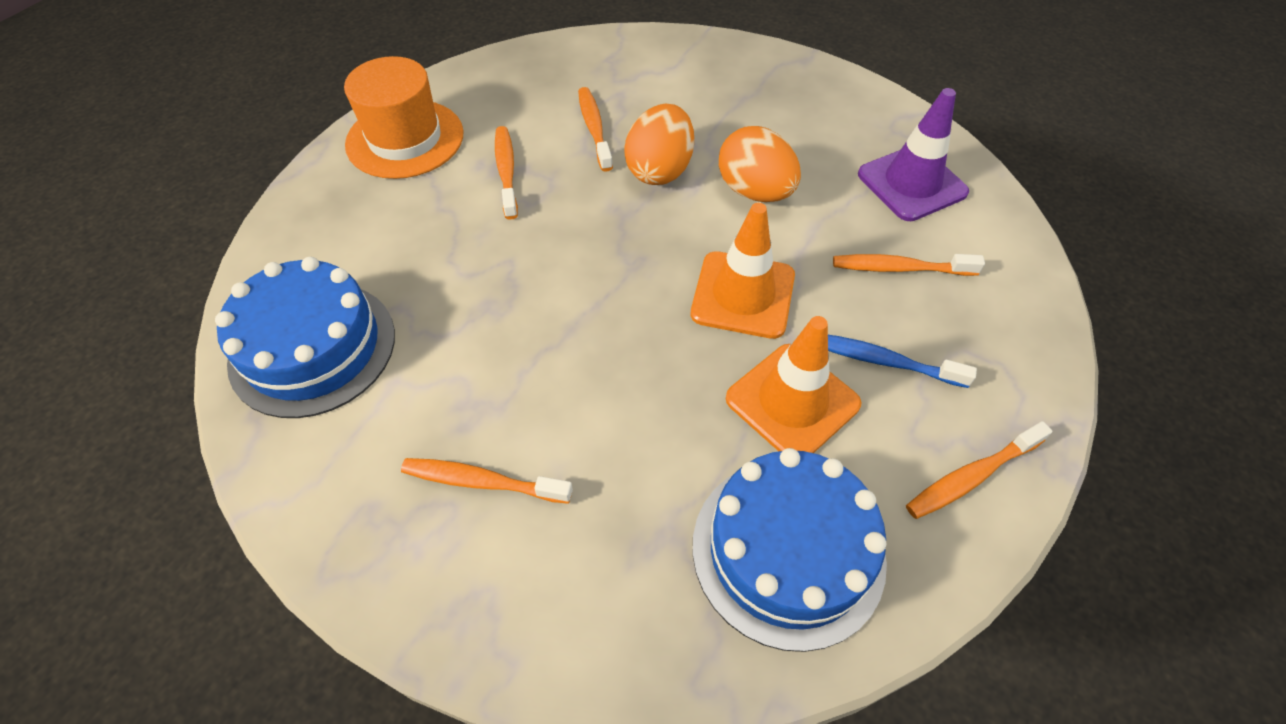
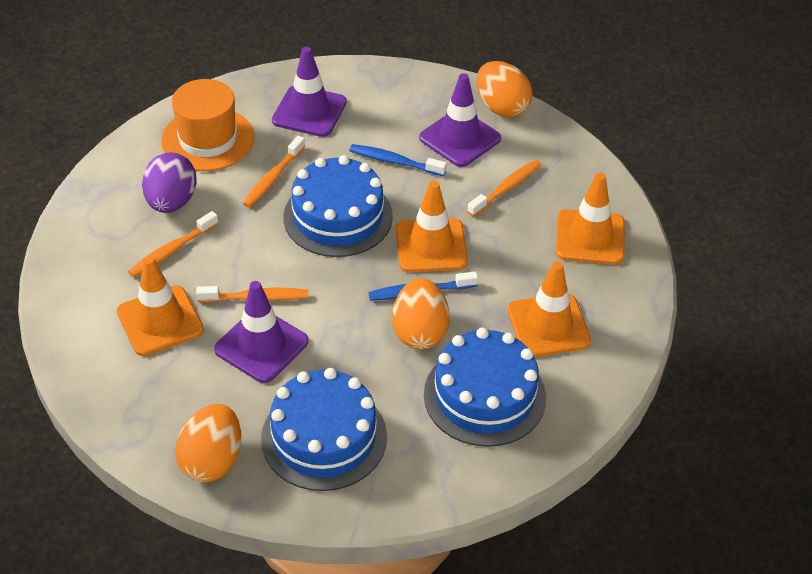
blue cake: [215,257,395,418] [693,448,887,652] = 2 -> [261,368,387,491] [283,155,393,257] [424,328,546,447] = 3
blue toothbrush: [828,335,977,388] = 1 -> [349,144,447,176] [369,271,478,300] = 2
orange egg: [624,104,694,185] [719,126,801,202] = 2 -> [175,404,241,482] [393,278,450,350] [476,61,533,117] = 3
orange toothbrush: [401,458,573,504] [495,126,518,220] [578,87,613,172] [833,254,985,276] [906,421,1053,519] = 5 -> [128,211,219,278] [196,286,308,302] [243,136,305,208] [467,160,542,217] = 4
orange traffic cone: [691,203,795,339] [726,316,861,453] = 2 -> [117,256,204,356] [396,181,468,272] [508,261,591,357] [556,173,625,265] = 4
purple egg: none = 0 -> [142,152,197,213] = 1
purple traffic cone: [858,88,969,221] = 1 -> [214,281,309,383] [272,47,347,137] [419,73,501,167] = 3

